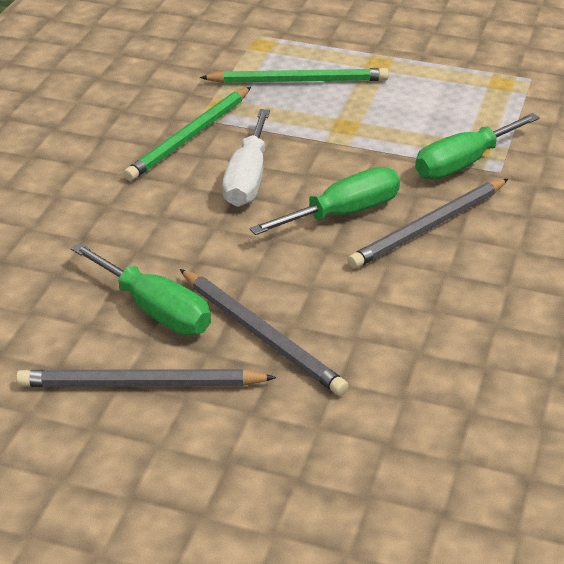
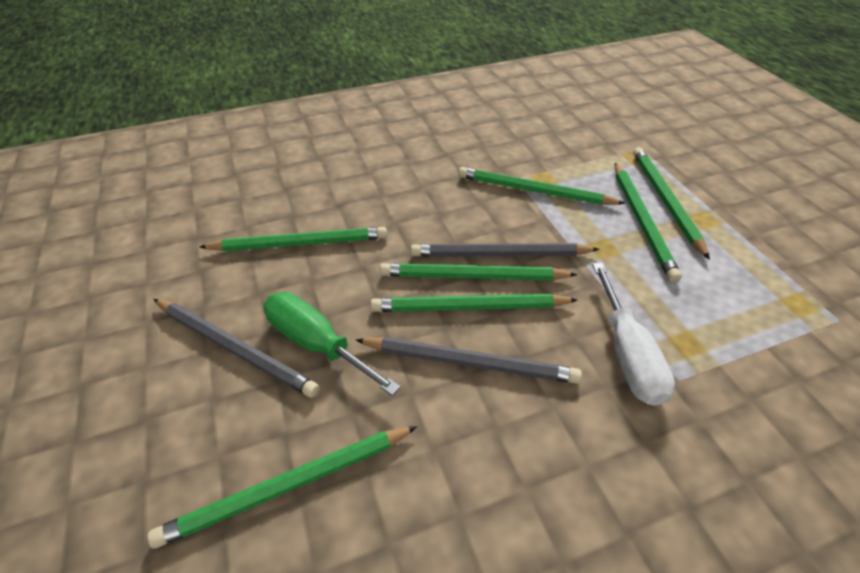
green pencil: [123,87,251,181] [200,68,389,83] = 2 -> [148,426,418,548] [199,227,387,251] [370,294,577,312] [380,263,577,281] [458,167,625,205] [615,163,682,282] [633,147,710,260] = 7
green screwdriver: [71,243,211,335] [249,167,400,235] [415,113,540,179] = 3 -> [263,292,401,396] = 1

